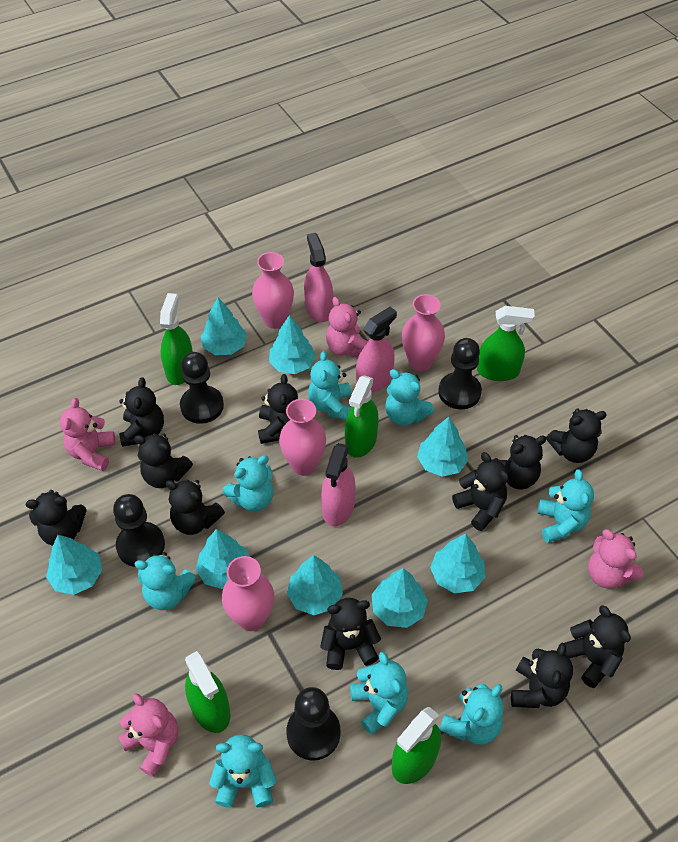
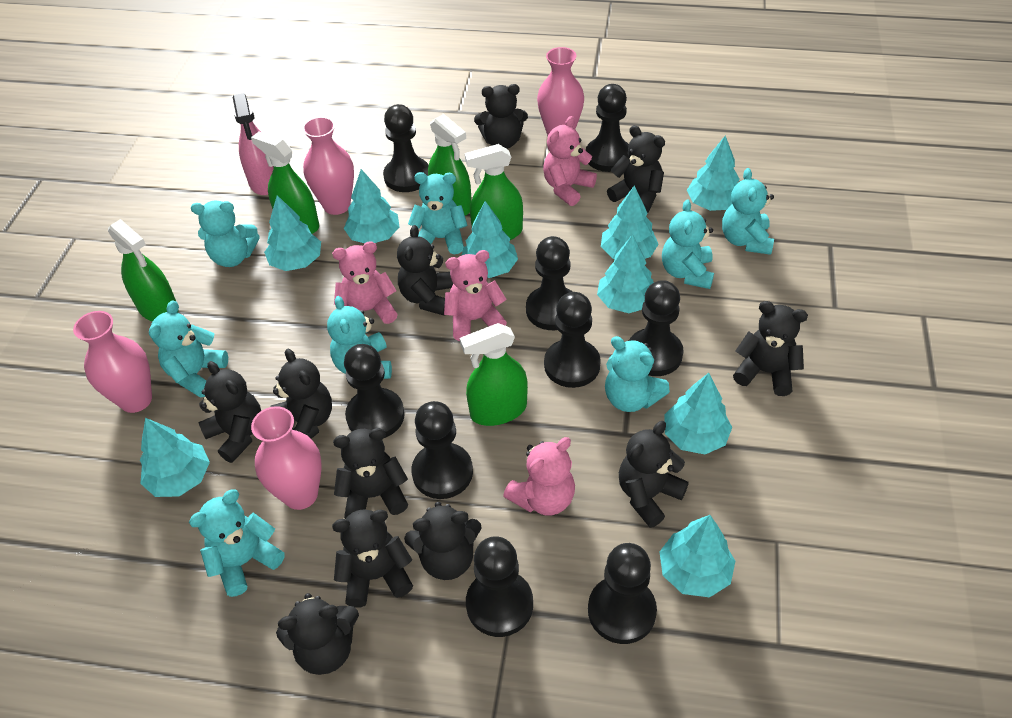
black pawn: [113,494,165,567] [180,352,224,424] [286,687,341,761] [438,338,482,410] = 4 -> [344,344,405,438] [383,104,429,192] [411,401,473,499] [466,536,533,637] [526,236,572,330] [544,292,601,388] [586,84,630,172] [588,543,657,644] [629,280,684,376] = 9
pink spray bottle: [304,233,333,322] [321,443,356,526] [356,307,397,393] = 3 -> [233,93,274,195] = 1
turquoise tree: [46,535,102,595] [196,529,249,589] [201,297,247,355] [269,315,316,374] [287,555,343,615] [372,568,428,628] [417,417,468,477] [430,534,485,593] = 8 -> [140,418,210,497] [264,195,321,271] [344,169,399,243] [461,201,518,278] [597,234,654,313] [601,185,659,259] [660,515,735,597] [664,373,732,454] [687,135,739,211] = 9

